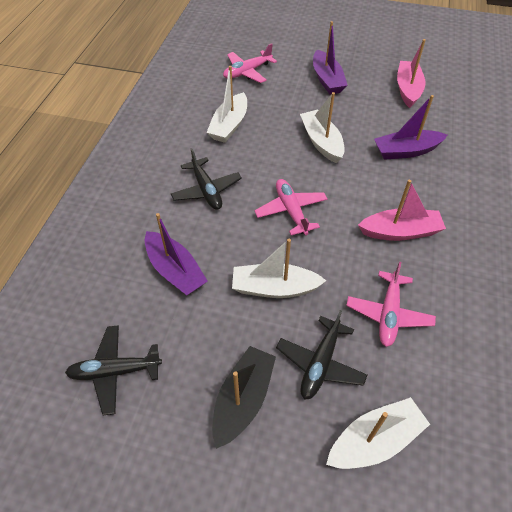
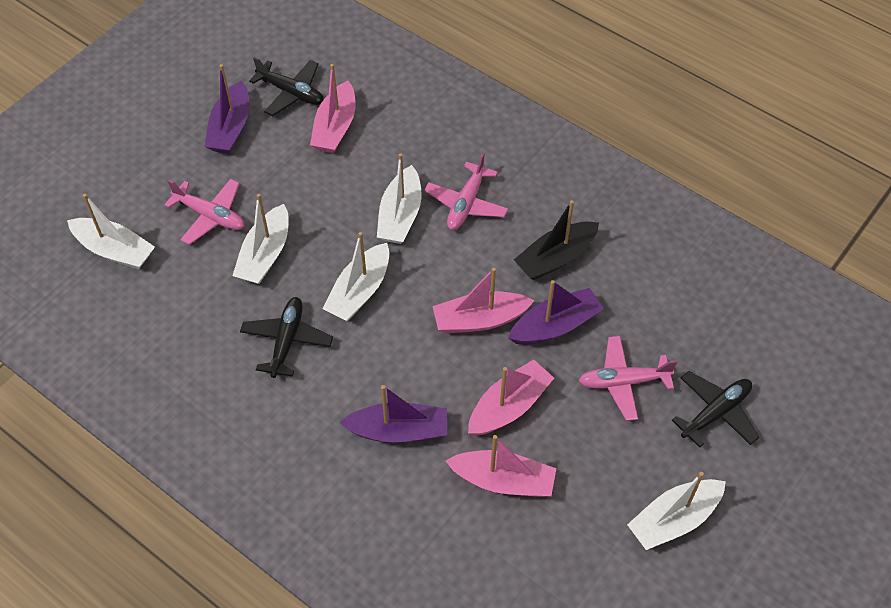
pink boat: [358,180,446,241] [397,39,426,108] = 2 -> [310,64,356,153] [432,268,535,333] [446,435,556,497] [468,360,554,436] = 4
white boat: [206,66,247,143] [232,239,326,298] [300,92,345,163] [326,397,430,469] = 4 -> [67,194,155,270] [232,194,289,284] [323,232,389,321] [377,153,422,244] [627,472,726,550] = 5

